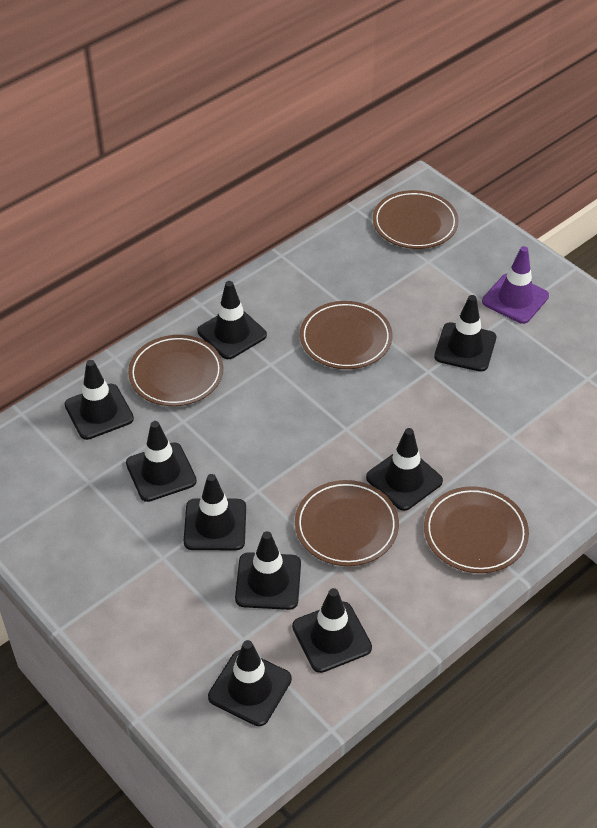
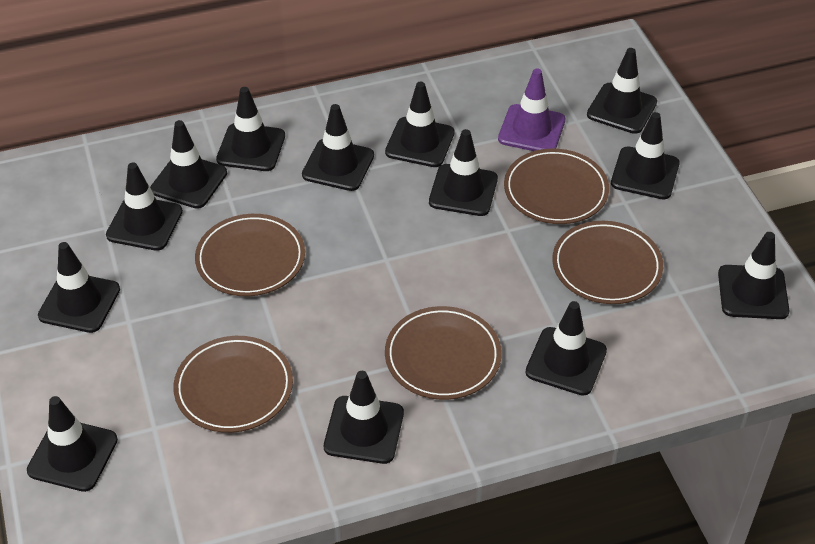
black traffic cone: [65,360,134,440] [126,421,197,502] [184,474,246,550] [197,281,267,359] [208,640,292,726] [235,531,301,610] [292,588,372,673] [366,428,443,511] [434,295,496,372] = 9 -> [27,396,118,492] [38,242,120,333] [106,162,183,251] [150,120,227,209] [216,87,285,171] [302,104,374,191] [324,371,404,464] [385,81,455,167] [429,129,498,216] [525,301,607,396] [587,48,657,134] [611,112,680,199] [718,232,789,319] = 13

